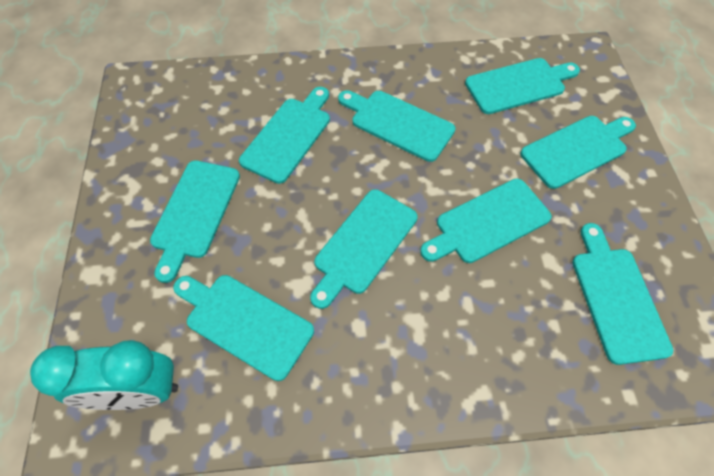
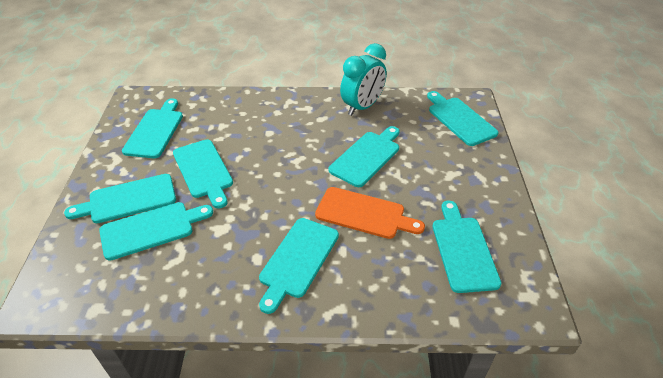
orange cutting board: none = 0 -> [315,187,425,239] = 1
turquoise cutting board: [150,160,240,283] [173,275,314,381] [239,87,330,184] [310,189,418,309] [338,90,455,162] [420,179,552,263] [465,58,580,114] [520,116,636,189] [572,223,673,365] = 9 -> [64,174,176,223] [99,202,213,260] [122,98,183,158] [173,139,233,208] [259,218,339,314] [328,126,399,187] [427,91,499,146] [433,201,501,293] = 8

